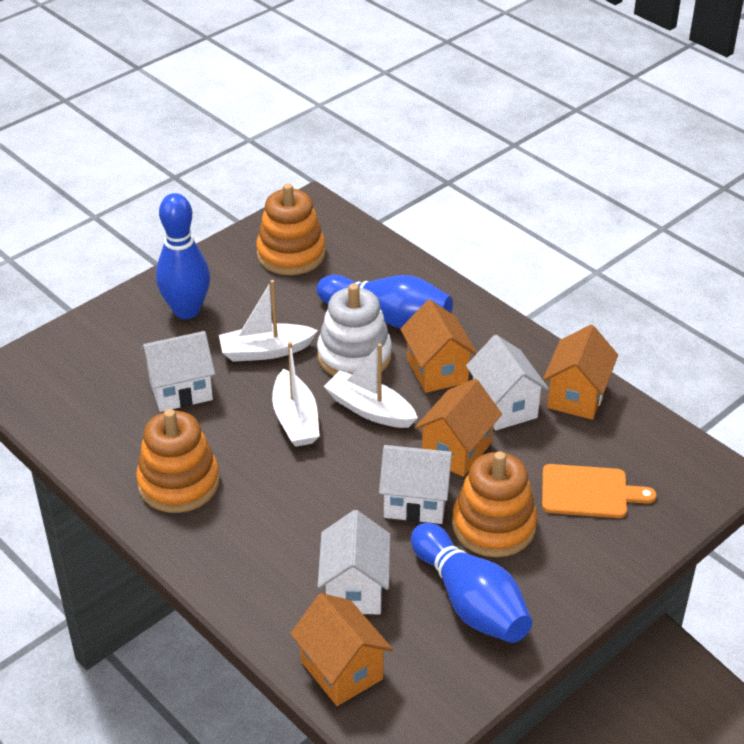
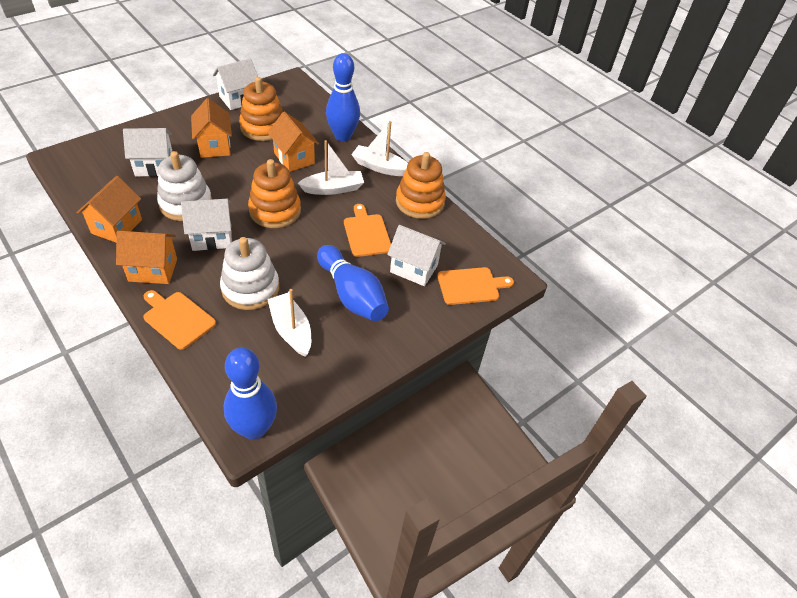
orange cutting board: [542,464,657,518] = 1 -> [143,290,216,350] [344,204,391,257] [437,267,514,305] = 3
white stacking toy: [317,283,392,376] = 1 -> [157,151,212,221] [220,237,279,310] = 2

